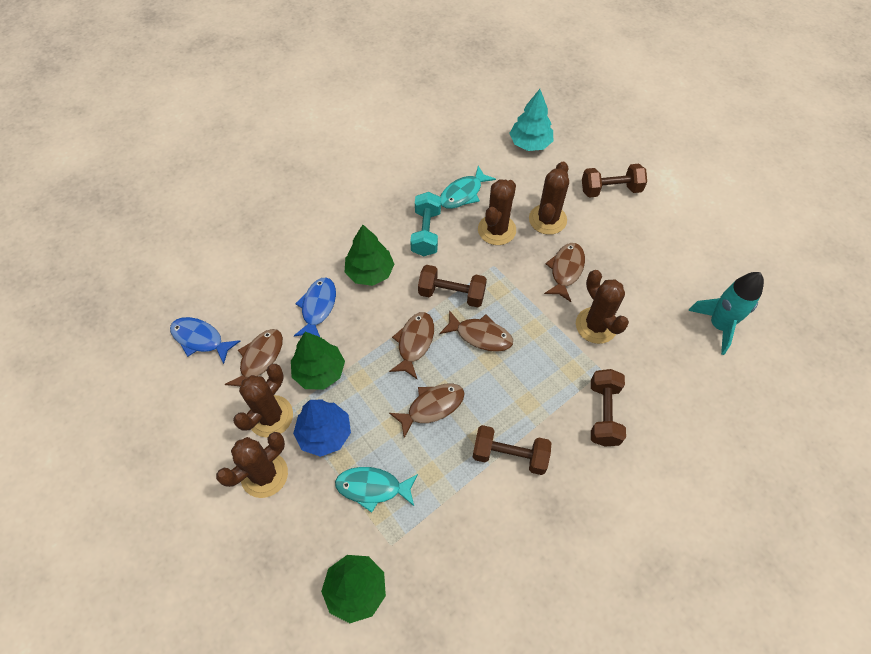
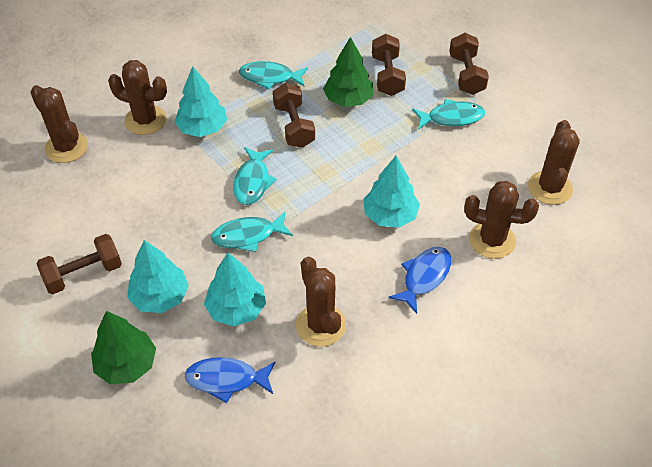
blue tree: [293,400,351,457] = 1 -> none = 0
brown fish: [224,329,283,386] [389,312,434,379] [389,384,465,438] [439,310,513,352] [544,243,585,302] = 5 -> none = 0
green tree: [291,332,345,390] [321,555,386,623] [345,224,394,286] = 3 -> [91,311,156,384] [323,37,373,107] = 2
turquoise dumbbell: [410,192,441,256] = 1 -> none = 0
turquoise fish: [335,467,418,513] [440,166,496,209] = 2 -> [211,212,293,252] [233,147,277,205] [239,61,308,90] [412,99,485,130] = 4
turquoise rocket: [688,272,764,355] = 1 -> none = 0
turquoise tree: [509,89,553,151] = 1 -> [127,240,189,313] [175,66,227,137] [204,253,266,327] [363,156,420,228] = 4

